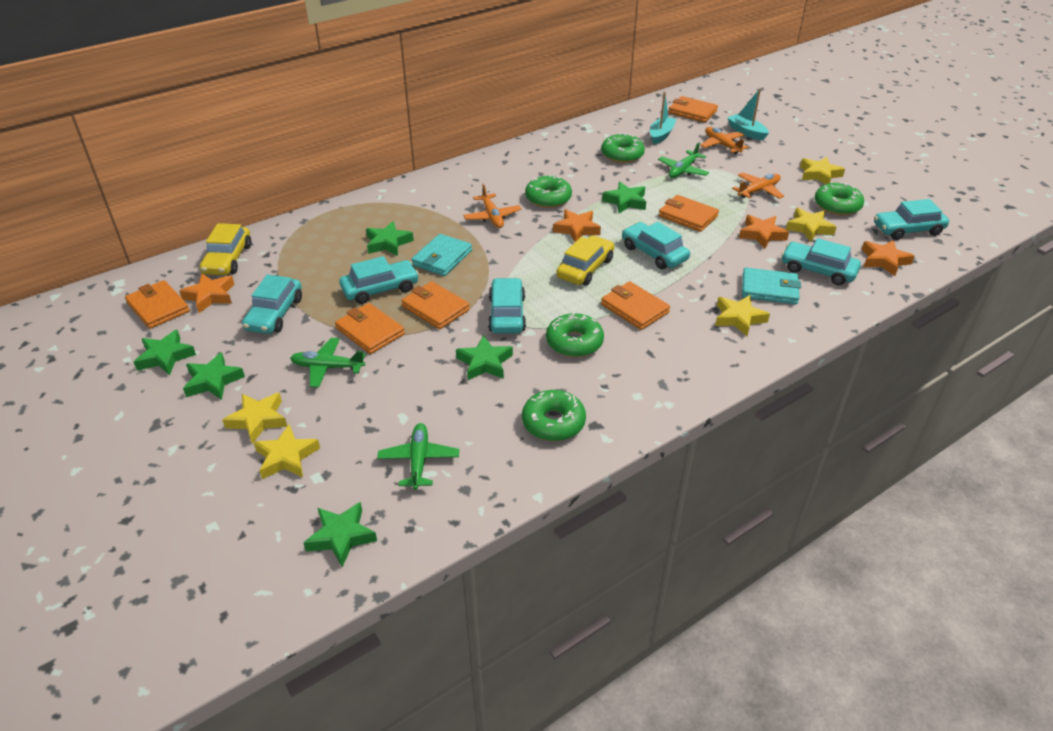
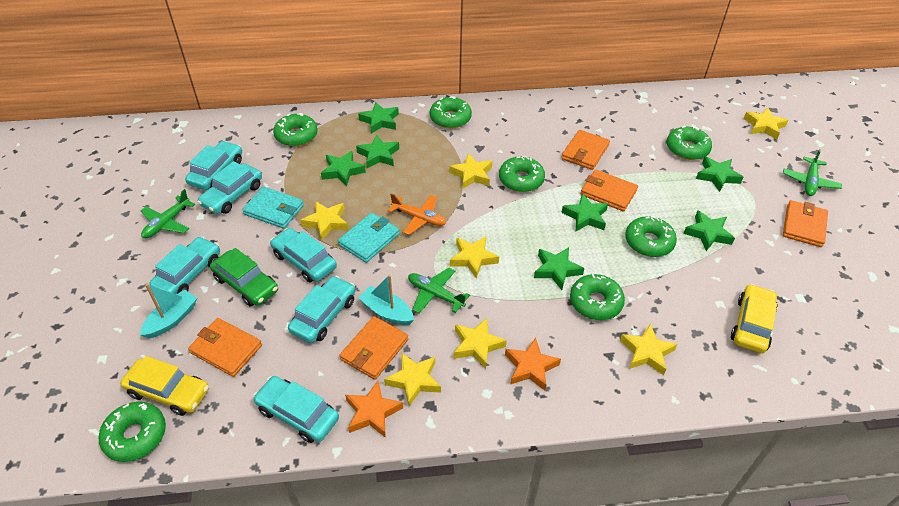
green car: none = 0 -> [210,248,278,307] = 1
green donut: [522,390,586,441] [525,175,572,208] [546,313,604,357] [601,133,645,163] [815,182,864,216] = 5 -> [99,402,166,462] [273,113,318,146] [430,96,472,129] [499,156,545,192] [570,274,625,320] [625,216,677,257] [667,126,712,160] = 7
green star: [134,330,196,375] [183,352,245,400] [304,502,377,567] [366,221,414,256] [456,335,513,380] [602,182,646,213] = 6 -> [321,151,366,187] [356,134,399,168] [358,102,399,134] [534,247,584,290] [562,193,608,231] [683,210,735,251] [696,156,743,192] = 7
orange plane: [463,184,521,228] [700,127,749,154] [732,173,784,199] = 3 -> [388,193,446,235] = 1
orange star: [179,274,235,313] [553,209,601,242] [739,215,789,249] [862,240,915,276] = 4 -> [345,381,403,438] [505,338,561,390] = 2
orange wallet: [125,280,190,329] [335,303,405,354] [401,281,470,329] [601,281,670,330] [659,195,719,232] [668,96,718,123] = 6 -> [188,318,262,377] [340,316,408,380] [561,130,610,170] [580,169,638,212] [783,200,828,247] = 5
yellow star: [222,393,287,444] [254,424,320,479] [715,295,770,336] [786,208,836,242] [800,157,845,184] = 5 -> [301,201,348,241] [384,352,441,406] [449,154,492,189] [450,236,499,278] [454,318,507,369] [620,324,677,375] [743,107,788,139] = 7

